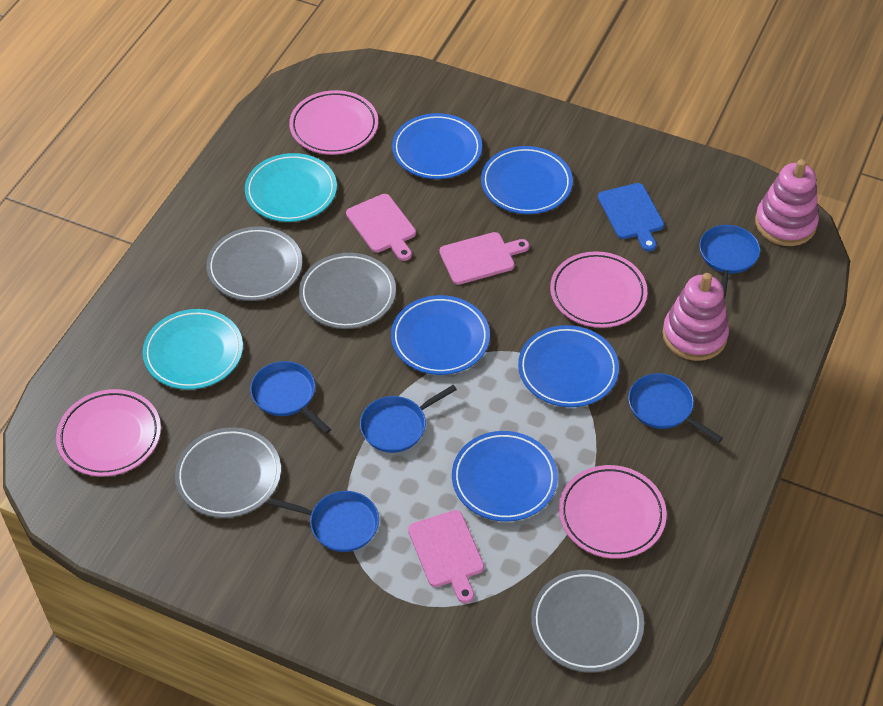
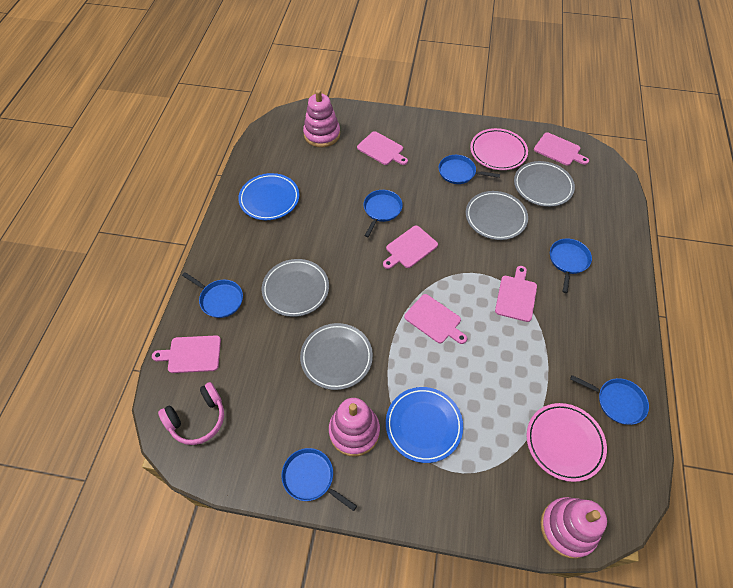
blue cutting board: [598,183,664,252] = 1 -> none = 0
blue pan: [250,361,331,434] [269,491,379,552] [360,385,457,453] [628,373,723,443] [699,225,760,298] = 5 -> [182,272,243,318] [281,448,357,511] [363,190,403,237] [439,155,500,184] [550,238,592,293] [570,375,649,425] = 6
blue plate: [391,295,490,375] [392,113,482,179] [452,431,558,522] [481,146,573,214] [518,325,619,407] = 5 -> [238,173,299,220] [386,387,463,463] = 2
pink cutting board: [346,194,416,261] [408,510,484,603] [439,232,530,285] = 3 -> [152,336,221,373] [357,131,408,165] [383,226,438,269] [404,294,467,344] [495,266,537,322] [534,132,589,166] = 6
pink headphones: none = 0 -> [158,382,224,445] = 1
pink plate: [56,389,161,476] [289,90,378,155] [550,251,647,328] [559,465,667,559] = 4 -> [470,128,528,170] [527,403,607,482] = 2
pink stacking toy: [662,273,729,361] [755,159,819,246] = 2 -> [303,89,340,147] [329,398,380,457] [541,497,607,559] = 3
turquoise plate: [143,309,243,390] [245,153,337,222] = 2 -> none = 0

